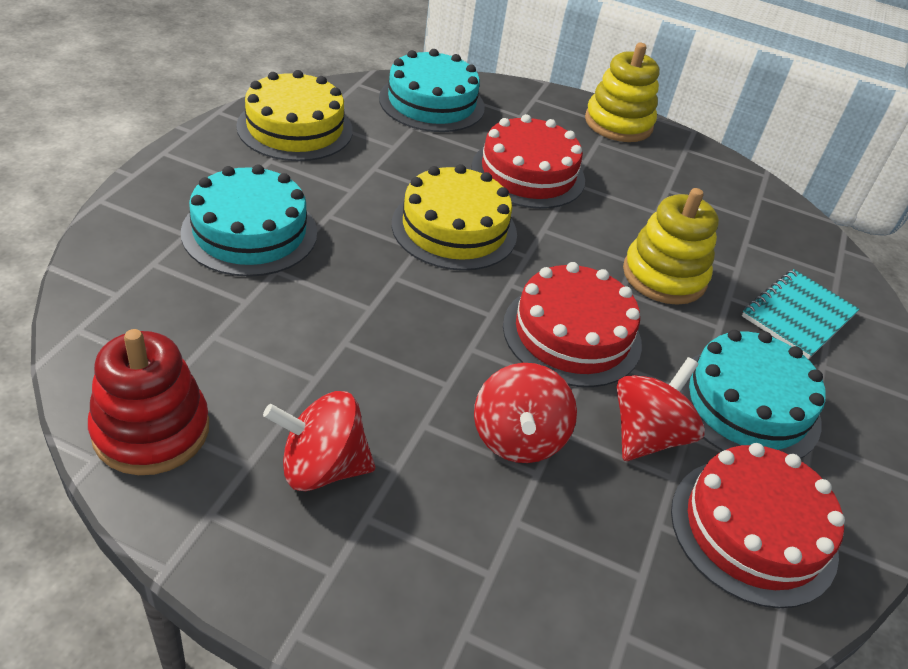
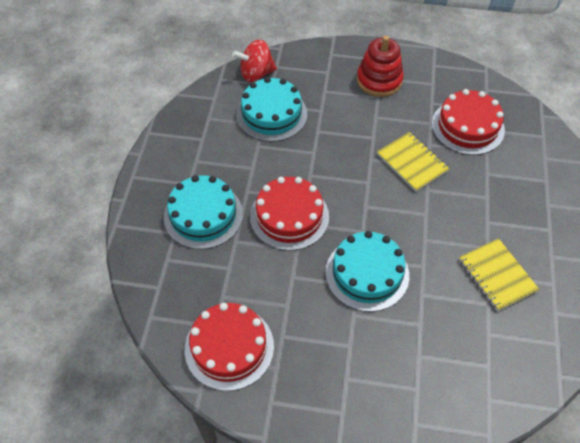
red spinning top: [263,391,375,491] [474,363,577,463] [617,357,705,461] = 3 -> [232,40,277,82] = 1
turquoise notebook: [742,269,859,359] = 1 -> none = 0
yellow cake: [236,70,353,161] [392,164,517,271] = 2 -> none = 0
yellow notebook: none = 0 -> [377,132,450,192] [459,238,539,311] = 2
yellow stacking toy: [585,43,660,142] [623,188,719,305] = 2 -> none = 0

